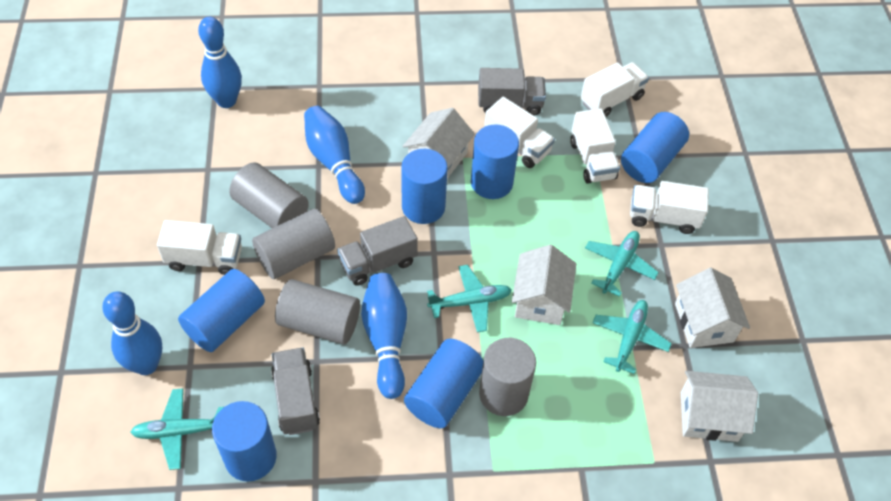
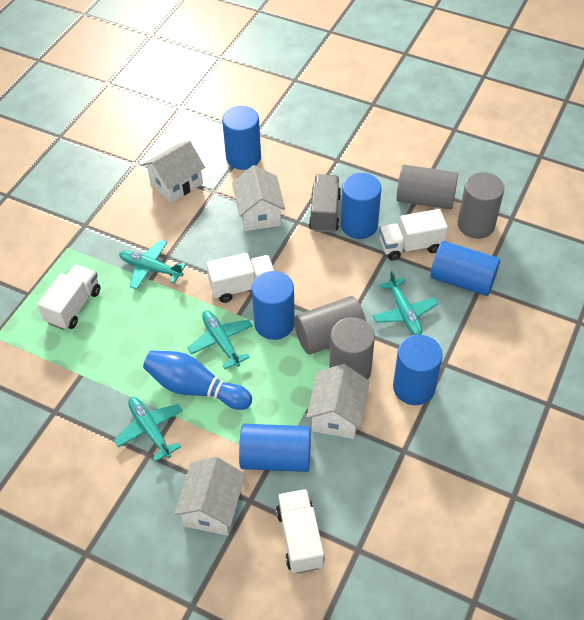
blue bowling pin: [102,291,162,375] [198,17,242,108] [304,106,365,204] [361,273,407,399] = 4 -> [143,350,252,410] = 1
grey truck: [271,347,320,435] [337,216,418,286] [478,68,546,115] = 3 -> [309,174,341,233] = 1
white truck: [157,220,242,275] [484,97,555,168] [570,108,620,184] [581,62,649,117] [630,181,709,234] = 5 -> [37,264,100,330] [206,253,275,303] [276,489,325,574] [379,209,448,261] = 4

